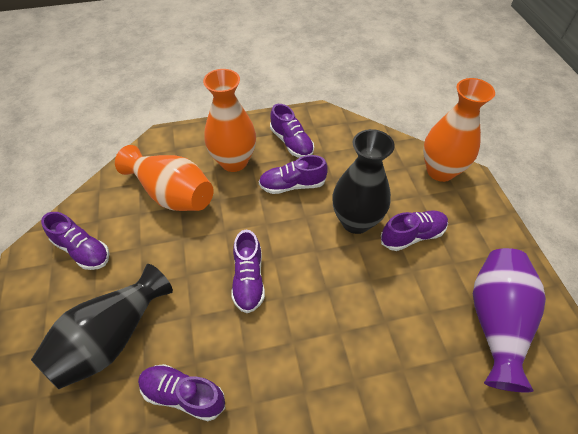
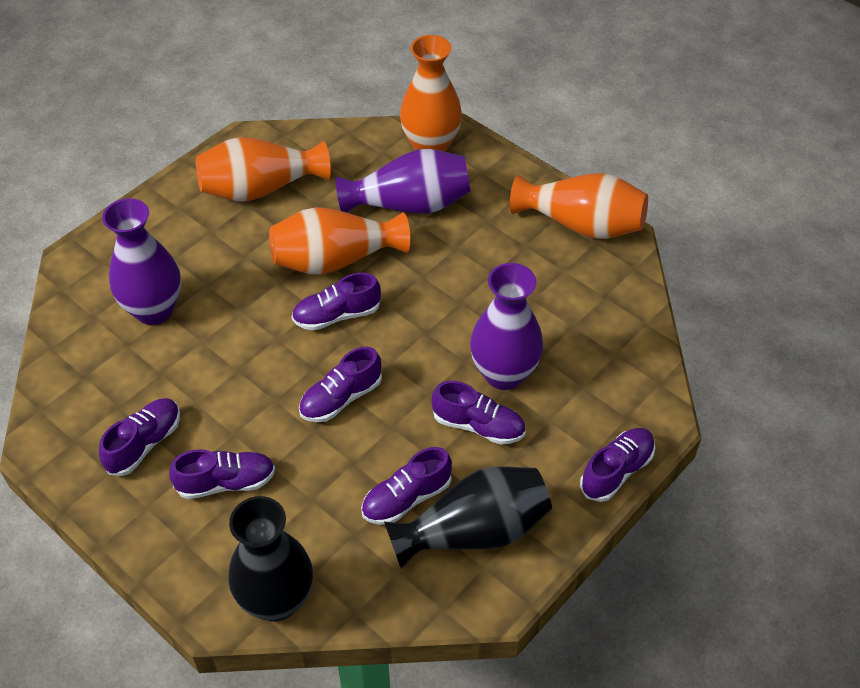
orange vase: [115,145,214,211] [203,69,256,172] [423,78,495,182] = 3 -> [196,137,331,201] [269,207,410,274] [400,35,462,152] [510,173,648,239] = 4
purple shoe: [41,212,109,270] [138,364,225,421] [231,230,265,313] [259,155,328,194] [270,104,314,158] [381,210,448,251] = 6 -> [99,398,180,476] [169,449,275,499] [292,272,381,331] [299,347,382,422] [361,447,452,525] [432,381,526,445] [580,428,655,502] = 7
purple vase: [473,248,546,393] = 1 -> [102,198,181,325] [336,149,471,214] [470,263,543,390] = 3

